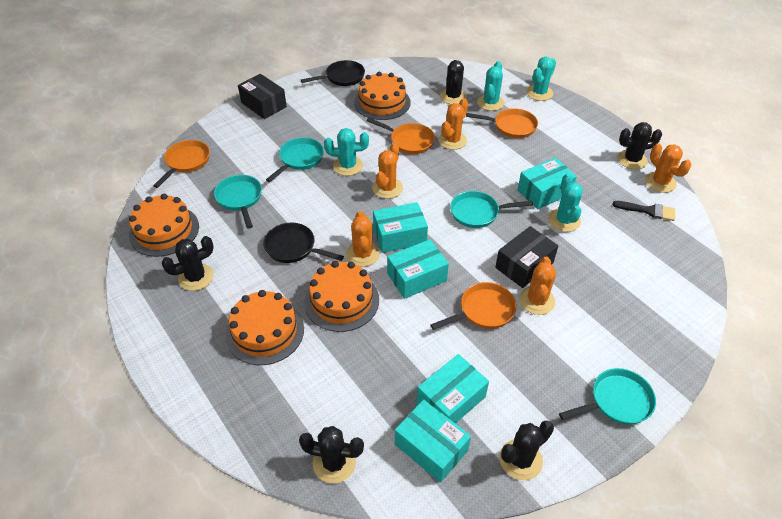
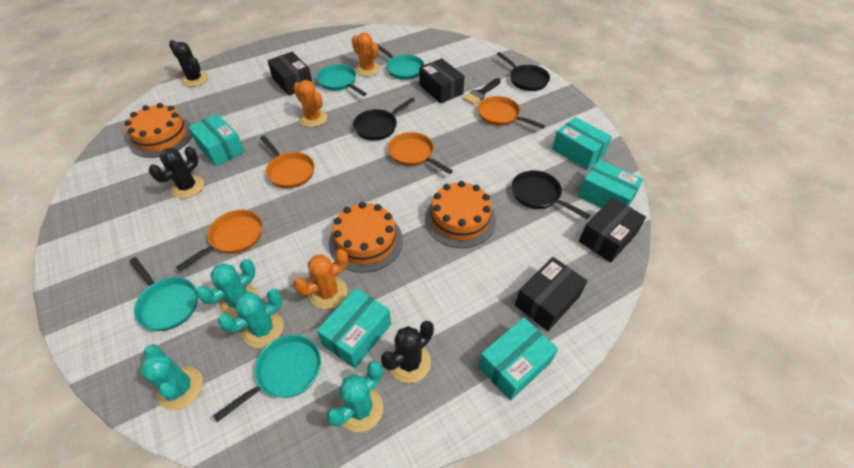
black box: [238,74,287,119] [495,226,558,288] = 2 -> [267,52,313,96] [419,58,464,103] [515,257,587,331] [579,198,646,262] = 4
black cactus: [162,236,214,291] [299,426,364,483] [440,60,467,104] [499,420,554,480] [617,122,662,169] = 5 -> [149,147,204,199] [169,40,208,87] [381,321,434,383] = 3
black pan: [263,223,344,263] [301,60,365,86] = 2 -> [353,98,415,141] [497,52,550,91] [512,170,590,219] = 3
orange cactus: [346,211,380,267] [372,143,403,199] [438,98,468,150] [519,257,556,315] [645,143,692,193] = 5 -> [293,80,327,127] [293,249,348,309] [352,32,380,76] = 3
orange cake: [129,194,199,257] [226,290,304,365] [304,261,379,332] [354,72,411,120] = 4 -> [125,103,192,158] [329,202,403,273] [425,181,496,248] = 3

